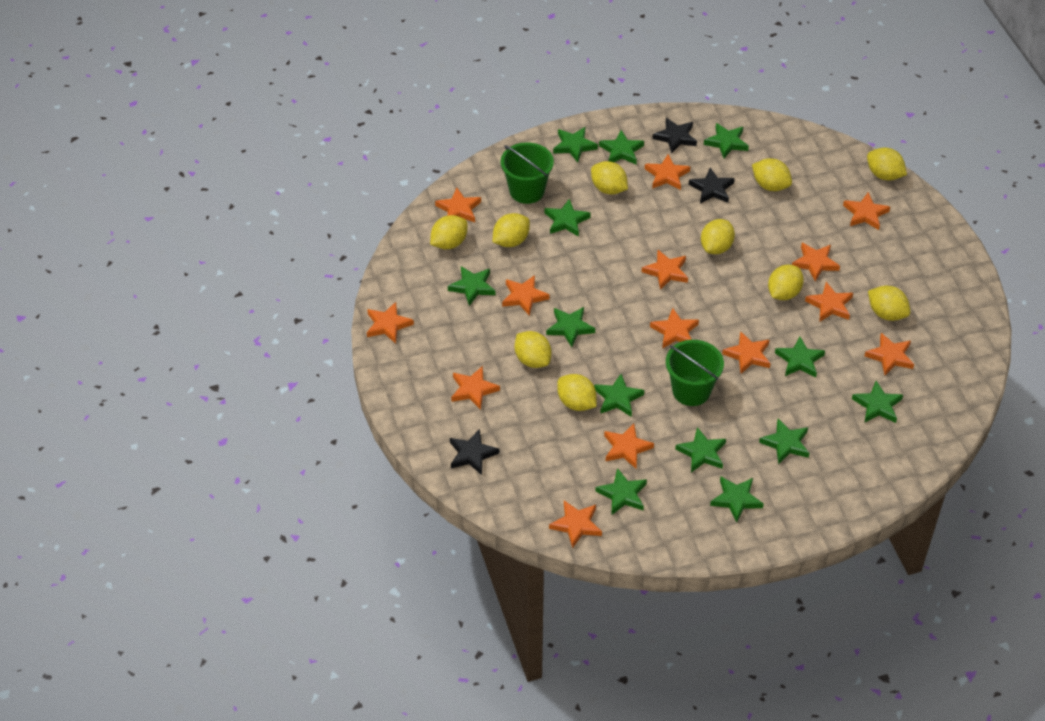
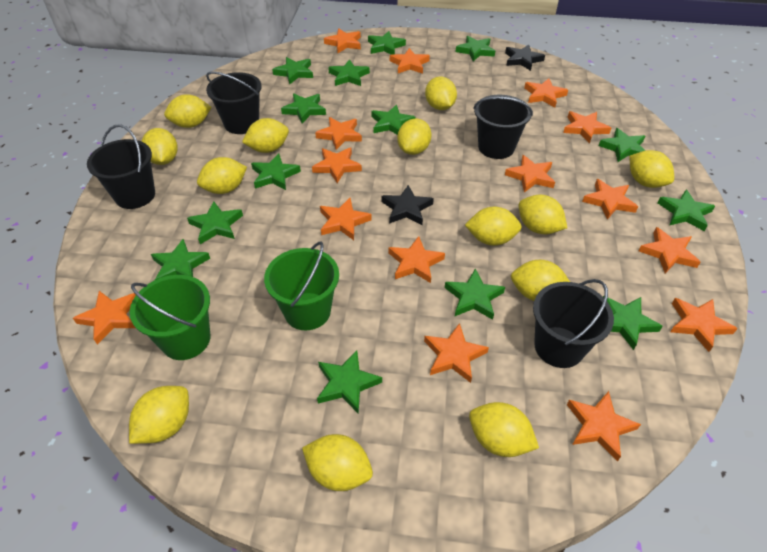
black bucket: none = 0 -> [87,124,155,209] [206,71,262,134] [473,95,533,159] [533,279,614,368] = 4
black star: [450,429,499,475] [652,118,697,154] [689,168,735,204] = 3 -> [381,185,434,225] [505,44,545,71] = 2
green star: [448,266,495,306] [544,199,591,237] [546,307,595,347] [553,127,598,162] [594,374,644,417] [595,468,647,515] [599,130,644,164] [675,427,726,472] [704,123,749,159] [710,477,764,522] [759,419,809,464] [775,336,825,378] [852,381,903,423] = 13 -> [151,239,210,280] [187,201,243,244] [251,153,301,190] [272,57,313,85] [281,94,326,124] [317,350,382,414] [328,59,370,86] [368,31,406,55] [371,105,415,135] [445,268,505,320] [456,36,495,61] [599,128,646,162] [603,296,663,350] [657,189,715,231] = 14
orange star: [367,302,414,344] [435,188,481,222] [451,366,500,410] [502,275,550,316] [549,500,602,548] [604,424,654,468] [642,250,688,290] [645,154,690,190] [650,308,699,349] [722,331,771,374] [792,243,840,282] [805,282,853,322] [843,192,890,230] [864,333,914,375] = 14 -> [73,291,136,345] [312,147,362,183] [315,117,362,150] [320,198,372,240] [324,28,361,53] [389,236,445,283] [390,48,430,74] [424,323,489,383] [505,155,555,193] [524,78,568,108] [563,111,611,144] [567,391,641,461] [582,179,638,220] [639,227,701,273] [670,298,738,352] = 15
yellow lemon: [430,215,468,249] [493,213,530,247] [515,331,551,368] [557,374,597,411] [591,161,628,194] [701,219,735,254] [752,158,792,191] [768,265,804,300] [867,148,907,180] [868,286,910,321] = 10 -> [129,386,189,444] [142,128,178,165] [164,94,211,128] [197,157,247,194] [242,118,289,153] [302,434,373,491] [397,118,431,155] [425,77,457,110] [465,207,521,246] [469,402,539,457] [511,260,570,301] [519,195,567,234] [629,150,674,188] = 13

